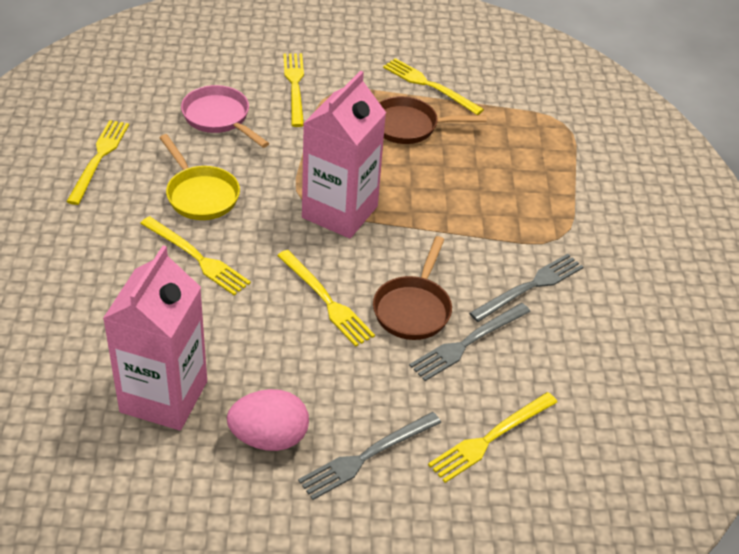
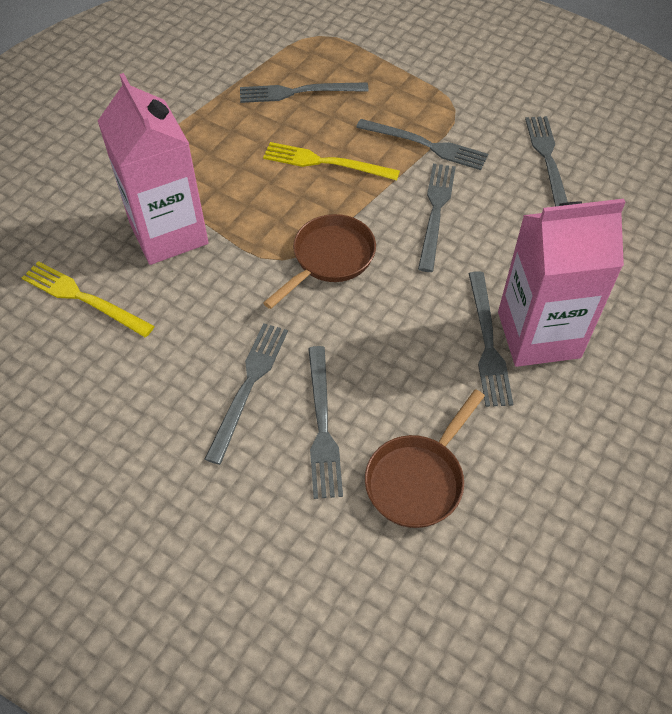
grey fork: [298,412,441,500] [409,303,531,381] [469,254,583,322] = 3 -> [205,323,288,465] [240,82,369,103] [308,346,343,499] [356,119,488,170] [418,164,456,272] [469,271,513,407] [525,116,568,206] = 7
pink egg: [227,389,309,451] = 1 -> none = 0
pink pan: [181,85,269,148] = 1 -> none = 0
yellow fork: [66,120,129,205] [140,216,251,295] [277,250,375,347] [283,53,304,127] [383,58,484,115] [428,392,557,483] = 6 -> [22,261,155,337] [263,142,400,181] = 2
yellow pan: [159,134,240,220] = 1 -> none = 0

